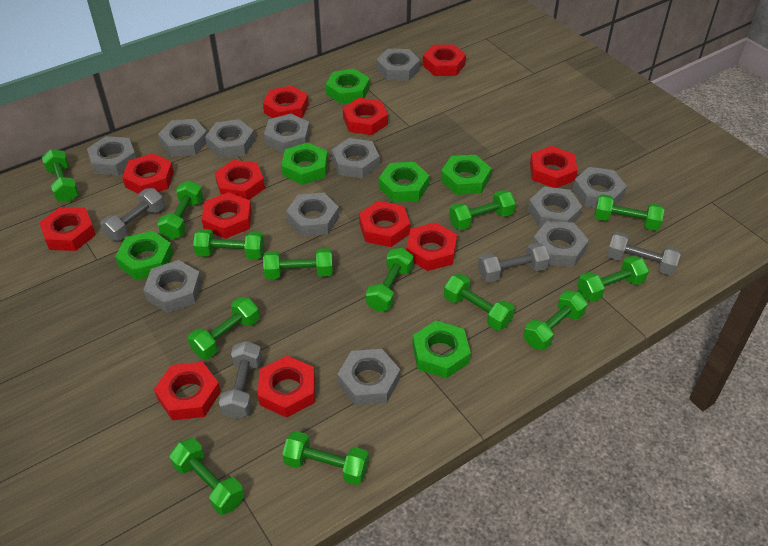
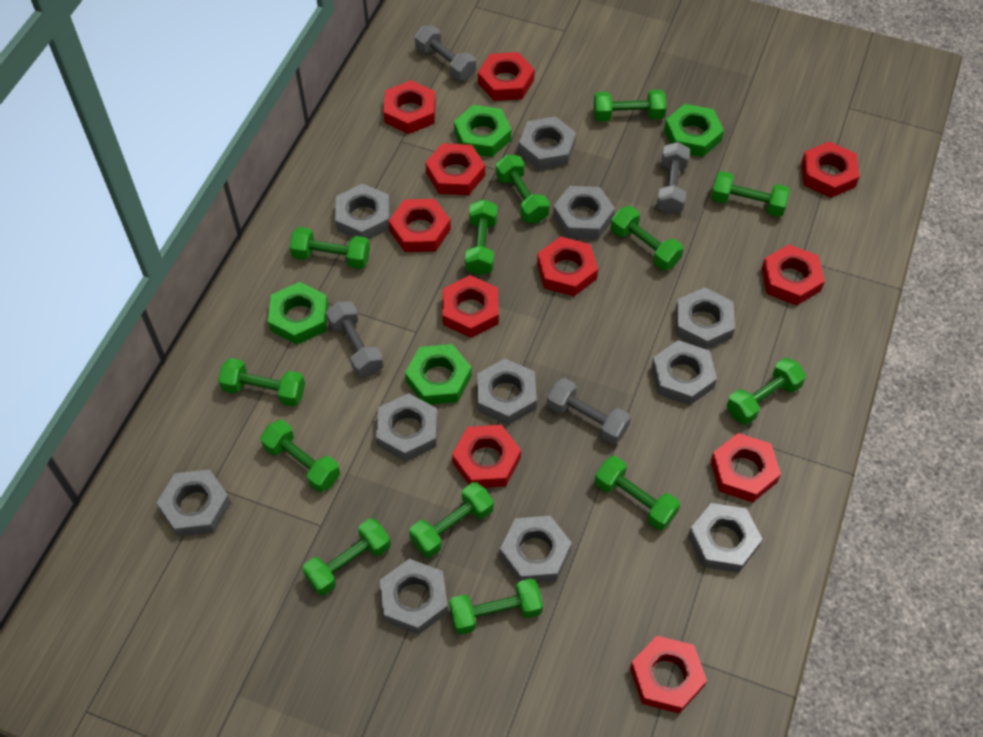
green nut: [115,231,173,280] [282,142,328,185] [326,69,370,104] [379,162,429,202] [412,321,471,379] [441,155,491,195] = 6 -> [268,282,328,345] [405,344,472,405] [454,105,511,157] [664,104,724,157] = 4
grey nut: [87,136,136,176] [143,260,202,313] [158,119,207,157] [205,119,255,158] [264,114,310,153] [286,193,339,236] [332,138,380,179] [337,349,400,405] [376,49,420,81] [528,186,582,227] [533,221,589,267] [573,167,627,208] = 12 -> [157,469,231,537] [335,183,390,240] [376,393,438,461] [380,559,448,635] [477,358,537,425] [500,516,572,583] [519,116,576,170] [553,186,615,239] [651,340,717,406] [675,287,735,350] [688,503,763,573] = 11
red nut: [39,207,96,251] [122,153,174,194] [154,362,221,420] [201,192,252,239] [215,160,265,200] [258,356,315,418] [263,86,309,118] [343,98,388,135] [359,201,410,247] [406,222,457,271] [423,44,466,76] [530,146,578,188] = 12 -> [383,80,436,134] [389,199,451,252] [425,143,485,195] [443,275,499,338] [452,425,521,488] [478,52,535,101] [537,236,598,296] [630,636,707,714] [711,433,781,502] [761,244,825,306] [801,141,860,198] = 11

